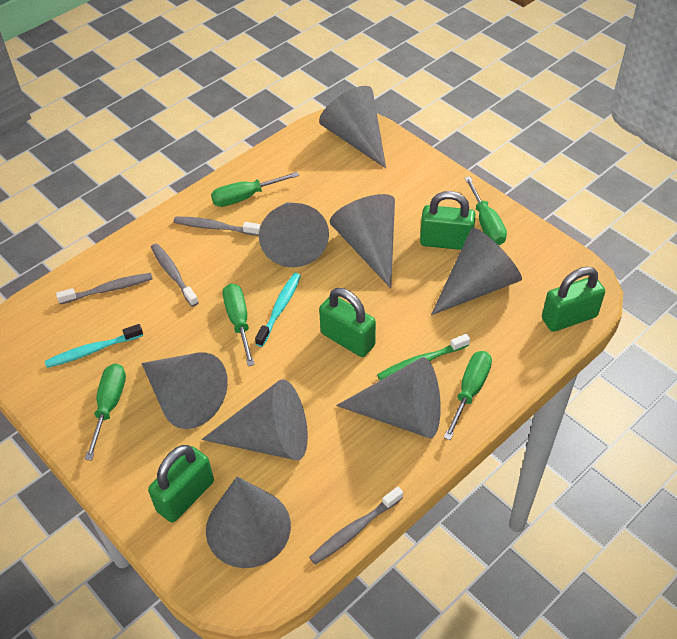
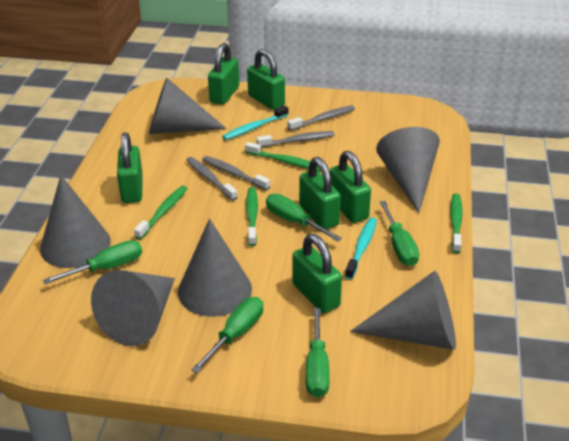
green padlock: [148,445,214,523] [319,288,376,357] [420,191,476,250] [542,267,605,332] = 4 -> [117,133,143,203] [208,43,239,105] [247,49,285,110] [292,234,342,313] [299,157,341,229] [330,151,371,223] = 6
green toothbrush: [377,334,470,380] = 1 -> [134,186,188,240] [245,142,321,171] [246,187,258,246] [450,193,463,253] = 4
grey cone: [141,352,228,429] [201,379,308,460] [206,477,291,568] [259,202,329,267] [319,86,386,168] [330,194,395,289] [336,357,441,438] [431,228,522,315] = 8 -> [40,175,111,268] [91,270,175,346] [149,78,227,134] [178,218,252,317] [350,271,456,350] [376,127,440,213] = 6

